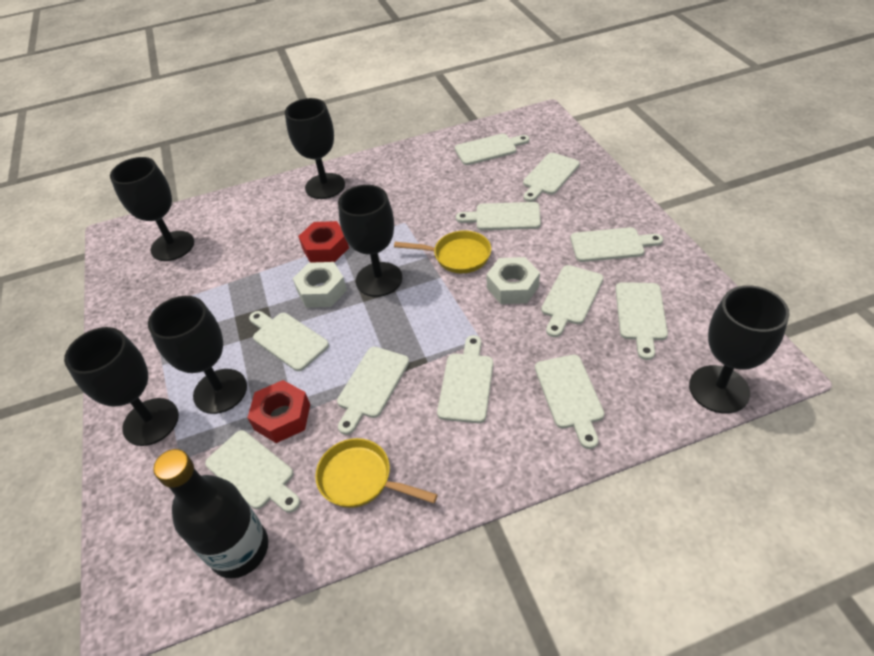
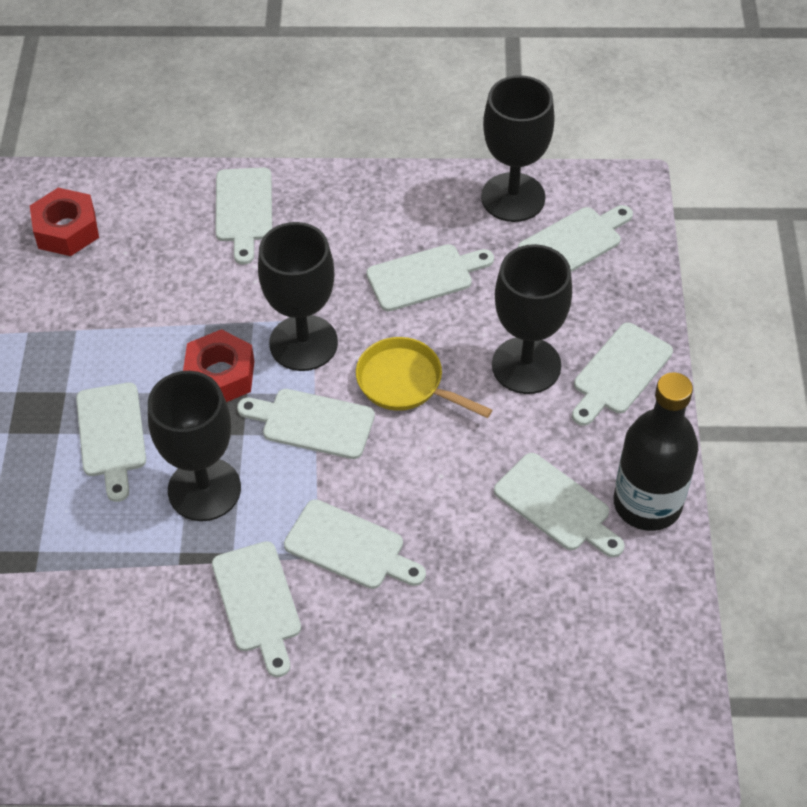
black goblet: [64,327,179,446] [110,157,194,261] [148,296,247,414] [285,98,345,199] [338,185,402,297] [689,285,790,414] = 6 -> [148,371,241,521] [258,222,338,371] [481,75,555,222] [492,244,572,394] = 4
white cutting board: [205,430,300,513] [249,311,329,371] [337,347,409,435] [437,335,493,423] [455,134,530,165] [456,202,541,230] [523,153,580,202] [535,355,605,449] [541,265,603,337] [570,227,663,262] [616,282,668,360] = 11 -> [76,383,146,502] [212,541,301,677] [215,167,272,265] [237,389,375,459] [284,499,426,589] [366,244,494,312] [494,453,625,557] [518,205,633,272] [572,323,673,426] = 9
white nut: [293,262,347,308] [486,257,540,304] = 2 -> none = 0
yellow pan: [315,438,438,508] [394,231,491,273] = 2 -> [356,337,492,418] = 1

